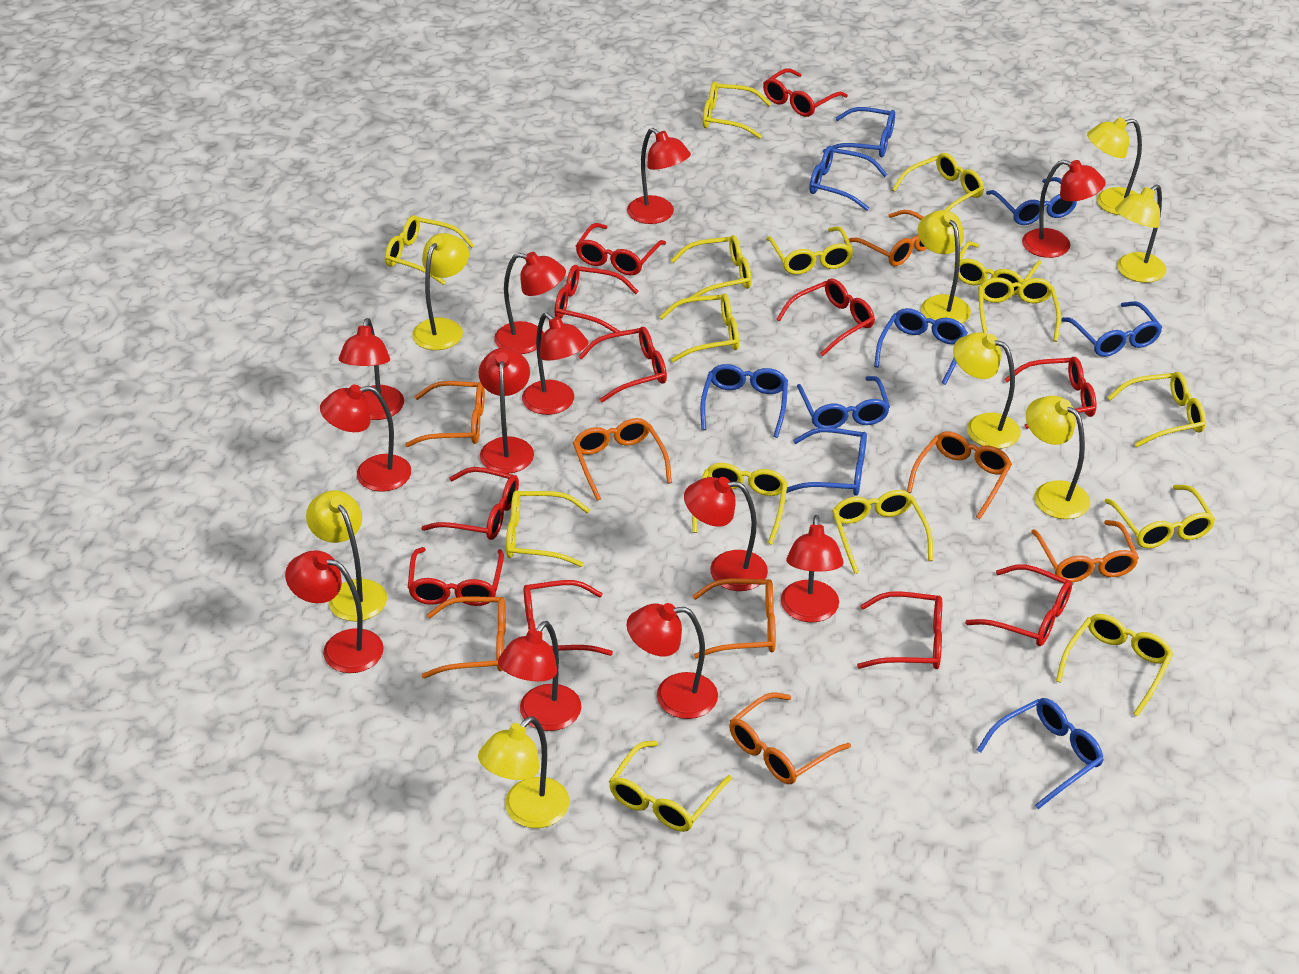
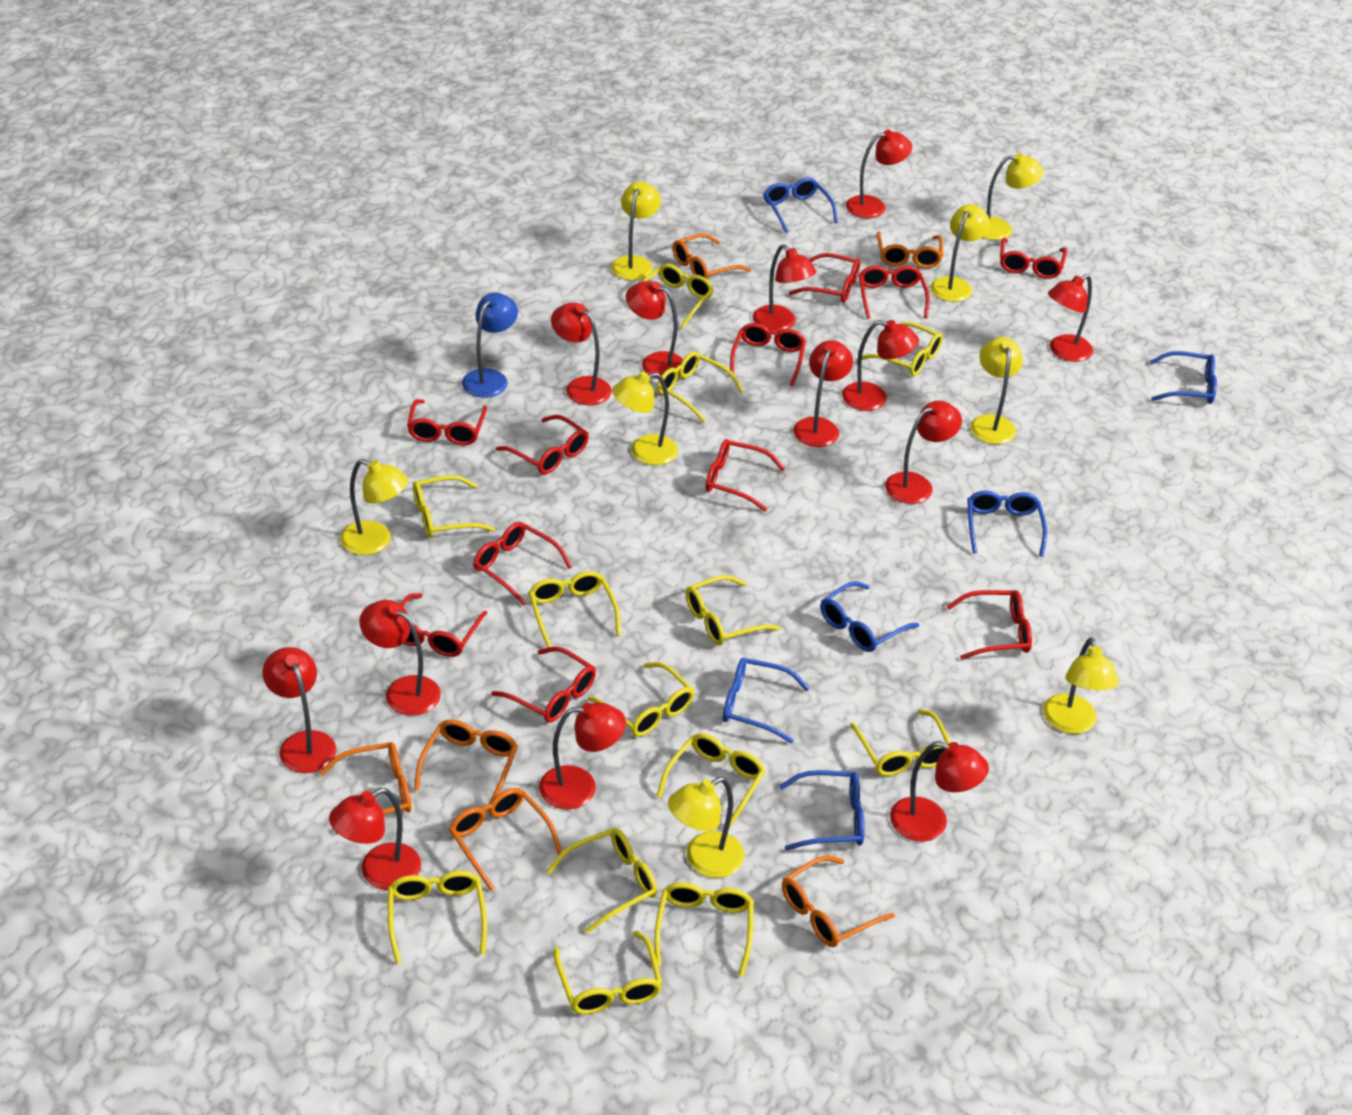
blue glasses: [700,364,788,438] [786,427,867,496] [797,376,890,428] [809,146,887,211] [823,107,895,157] [874,308,968,385] [977,698,1104,809] [986,177,1077,225] [1061,301,1163,357] = 9 -> [723,658,810,743] [764,178,838,233] [779,770,865,850] [821,581,919,652] [967,491,1047,557] [1150,351,1217,404] = 6
blue lamp: none = 0 -> [462,293,518,398] = 1
orange glasses: [405,381,485,447] [422,597,506,678] [573,418,672,501] [692,578,776,659] [729,692,851,784] [844,210,927,266] [907,432,1012,519] [1031,520,1139,583] = 8 -> [319,742,412,834] [414,719,518,810] [449,788,562,891] [673,233,751,280] [782,855,895,947] [877,231,943,268] = 6
red lamp: [285,550,384,673] [320,384,411,492] [339,318,404,420] [479,348,534,473] [494,252,566,354] [498,621,581,731] [522,312,589,415] [627,128,691,224] [627,603,718,719] [684,477,768,591] [781,515,844,622] [1022,160,1106,258] = 12 -> [263,647,336,773] [329,788,421,890] [359,600,441,716] [539,702,626,809] [551,302,612,405] [626,281,683,379] [753,244,816,332] [793,340,853,447] [842,320,919,411] [846,130,912,218] [885,401,962,504] [890,741,989,841] [1048,274,1093,362] = 13
yellow glasses: [385,215,474,285] [506,491,590,567] [609,740,732,832] [659,293,739,362] [671,235,752,298] [692,463,788,545] [703,81,771,139] [766,226,853,275] [832,490,933,574] [892,153,984,211] [954,241,1041,296] [978,277,1061,342] [1056,614,1173,717] [1104,485,1216,548] [1107,372,1206,447] = 15 -> [388,871,487,964] [413,475,495,538] [528,571,621,648] [546,828,657,933] [554,931,662,1014] [588,662,694,737] [643,264,714,328] [654,882,754,976] [656,733,766,828] [657,351,743,422] [686,575,780,645] [850,709,951,776] [862,322,943,376] = 13

